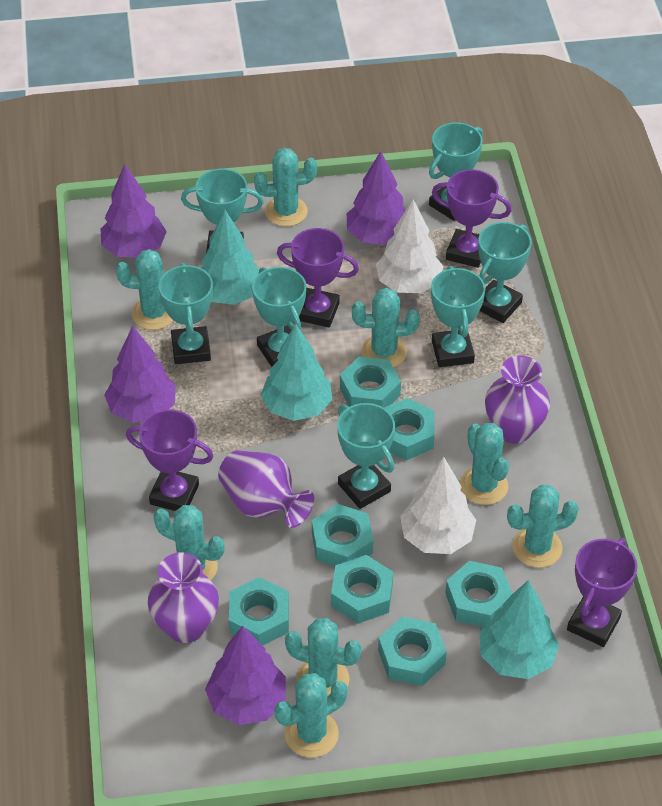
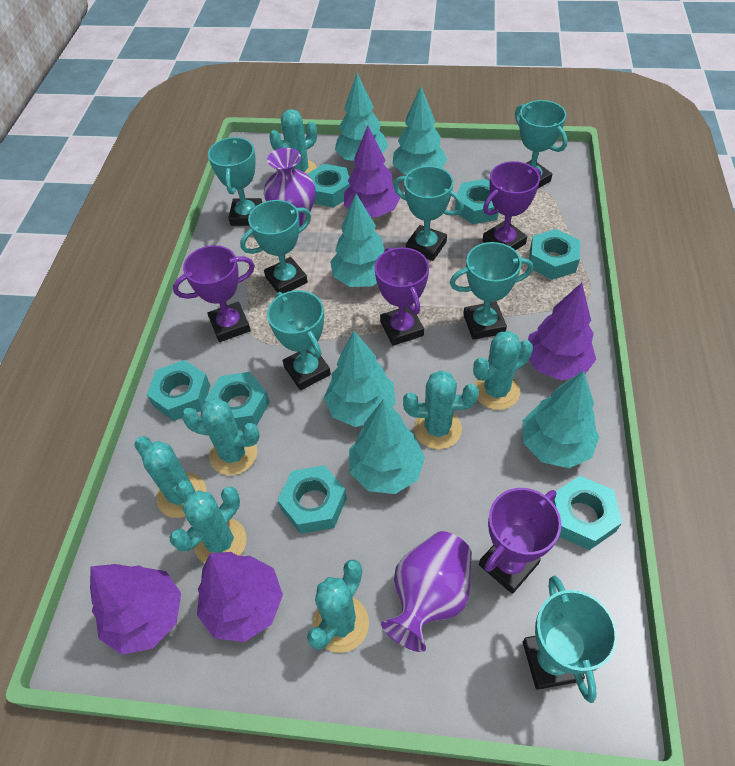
purple vase: [148,552,219,643] [218,450,314,528] [485,355,550,444] = 3 -> [264,148,316,226] [381,531,472,652] = 2
turquoise cactus: [116,249,174,330] [153,505,225,580] [254,148,317,226] [275,673,347,758] [285,618,361,696] [352,288,420,368] [460,423,509,505] [507,485,579,568] = 8 -> [134,436,206,518] [169,487,247,564] [181,398,260,475] [270,109,317,174] [307,559,369,653] [403,370,479,449] [473,331,533,410] = 7
turquoise tree: [201,210,259,305] [261,324,332,421] [479,580,559,679] = 3 -> [324,331,396,427] [330,194,385,287] [335,73,388,161] [349,399,425,494] [392,86,447,175] [523,371,599,468] = 6
white tree: [376,199,443,293] [400,457,476,554] = 2 -> none = 0

